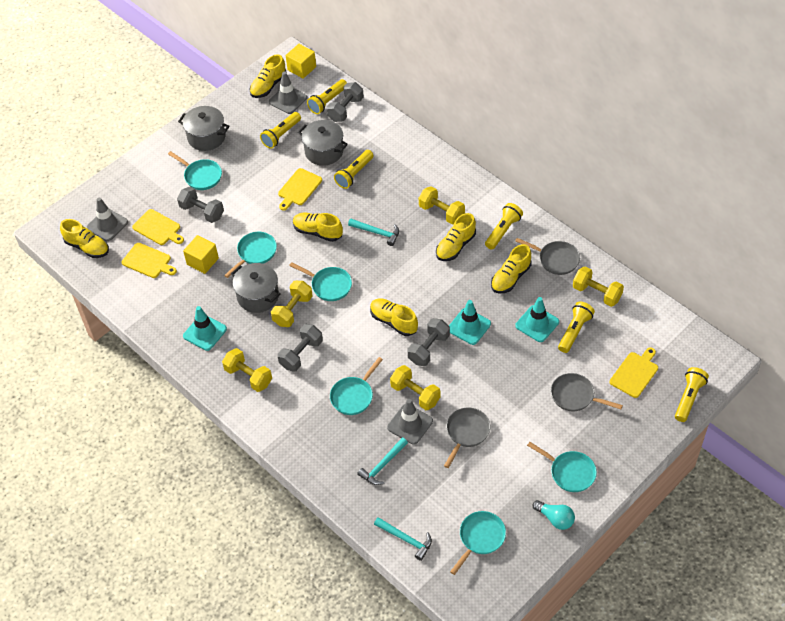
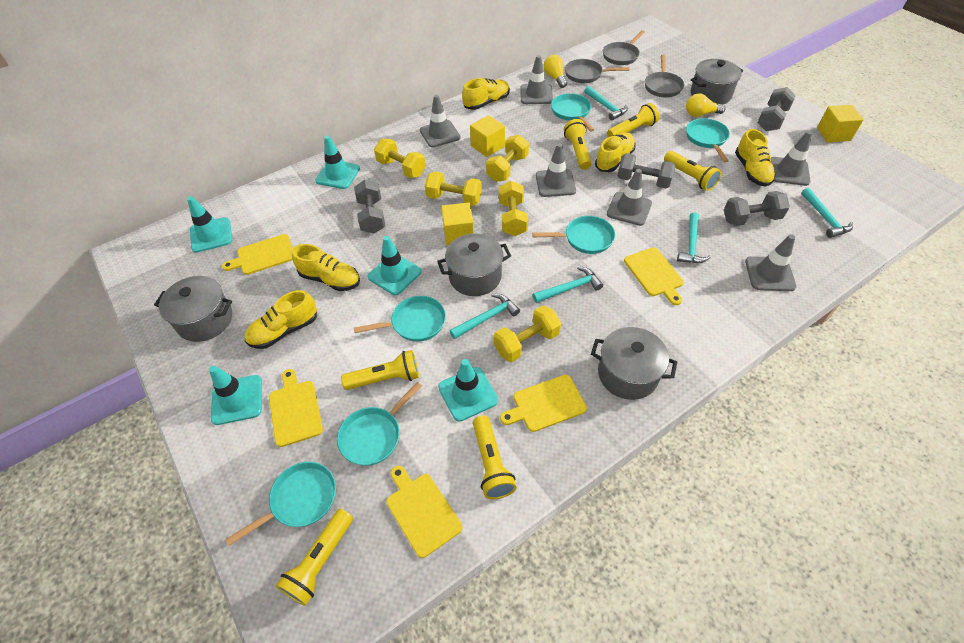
grey pot: [178,106,229,151] [231,263,281,313] [298,120,348,166] = 3 -> [154,276,232,342] [437,233,511,296] [591,327,677,400] [691,59,743,104] = 4
grey traffic cone: [87,198,128,241] [269,71,307,114] [387,399,433,444] = 3 -> [420,95,460,148] [521,55,553,104] [536,143,576,197] [607,169,652,226] [745,235,797,291] [771,131,812,186] = 6
turquoise hammer: [348,219,399,246] [357,437,408,485] [374,517,432,561] = 3 -> [450,294,520,339] [533,266,603,303] [584,86,628,120] [677,212,711,263] [801,188,853,238] = 5
turquoise light bulb: [533,500,575,530] = 1 -> none = 0
turquoise traffic cone: [183,306,227,351] [449,300,491,345] [515,297,559,342] = 3 -> [187,196,232,253] [209,366,262,425] [315,135,360,189] [368,236,422,295] [438,359,498,421] = 5
yellow cube: [183,235,219,274] [286,44,316,79] = 2 -> [441,202,474,245] [470,115,505,157] [817,105,864,142] = 3
yellow cutting board: [121,243,177,278] [132,209,184,245] [278,168,322,211] [610,347,658,398] = 4 -> [222,234,293,275] [269,369,323,447] [386,466,462,558] [500,375,587,432] [624,247,684,305] = 5
yellow light bulb: none = 0 -> [543,55,567,88] [686,93,726,117] = 2
yellow shoe: [60,219,109,258] [250,54,286,98] [293,213,343,242] [370,298,418,336] [436,213,476,261] [491,244,532,293] = 6 -> [245,290,317,349] [292,244,360,291] [462,78,510,110] [595,132,636,172] [735,129,776,187] = 5

